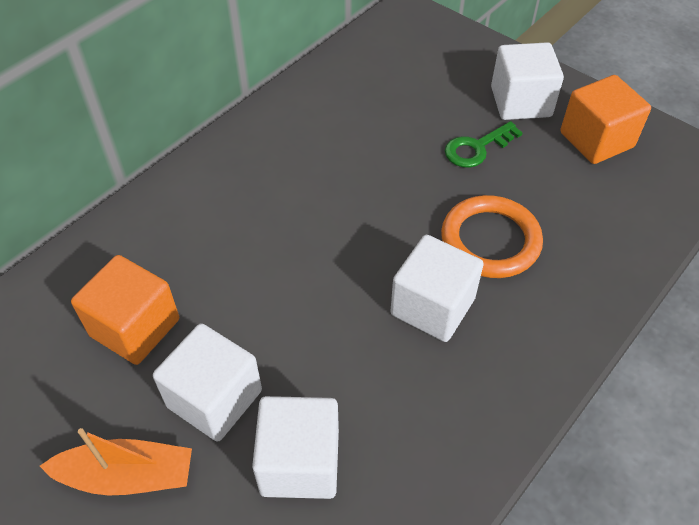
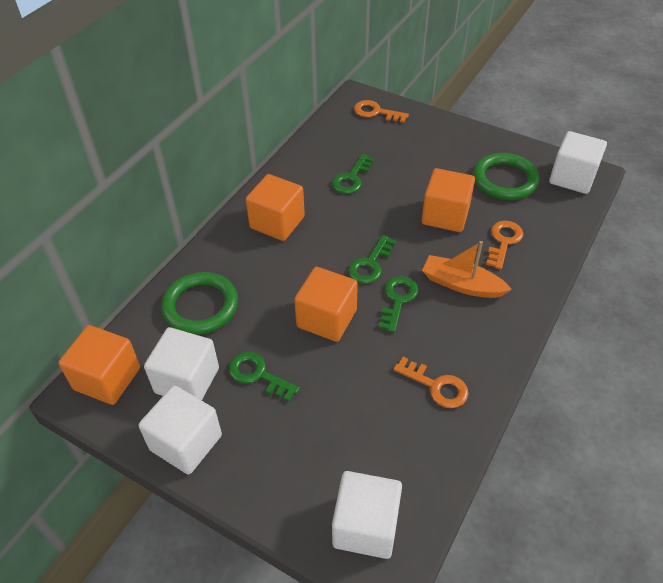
green key: [445,121,523,168] = 1 -> [229,352,300,402] [332,154,374,194] [348,235,396,284] [379,276,419,333] = 4
green ring: none = 0 -> [161,272,238,334] [473,153,539,200] = 2
orange cube: [71,255,179,365] [560,75,651,164] = 2 -> [58,325,140,405] [246,174,305,241] [294,267,358,342] [421,168,475,232] = 4
orange key: none = 0 -> [354,100,409,123] [393,357,469,408] [486,221,523,269] = 3
orange ring: [441,195,543,278] = 1 -> none = 0

